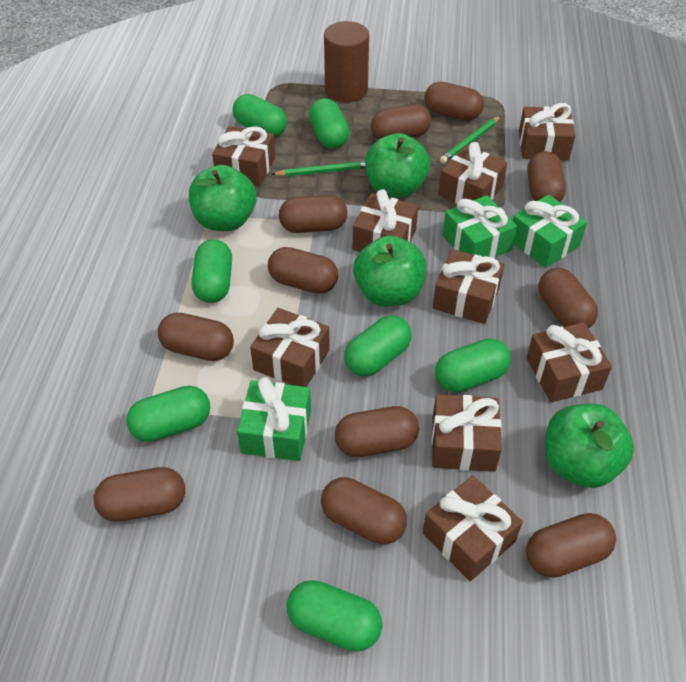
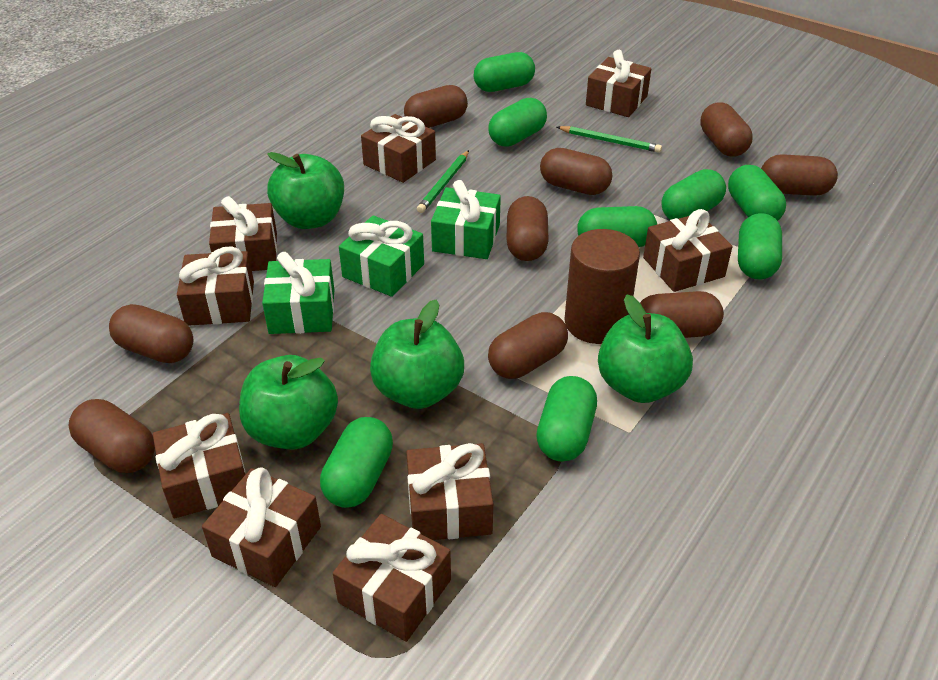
brown capsule: [94,467,185,522] [158,313,234,361] [268,247,338,294] [279,195,347,233] [321,477,407,544] [335,406,419,457] [371,104,431,140] [424,82,484,121] [526,513,616,578] [528,151,566,202] [538,268,598,328] = 11 -> [68,399,155,473] [109,304,194,363] [404,85,468,128] [488,312,568,379] [506,196,549,261] [540,148,612,195] [640,291,724,338] [700,102,753,157] [761,154,838,196] = 9
green capsule: [126,386,210,442] [191,239,232,303] [233,94,287,137] [287,580,382,652] [309,98,349,149] [344,315,412,377] [435,338,511,393] = 7 -> [320,417,393,508] [474,52,535,92] [488,98,547,147] [536,376,597,461] [577,206,657,247] [661,169,726,220] [728,165,786,221] [738,213,782,279] = 8

